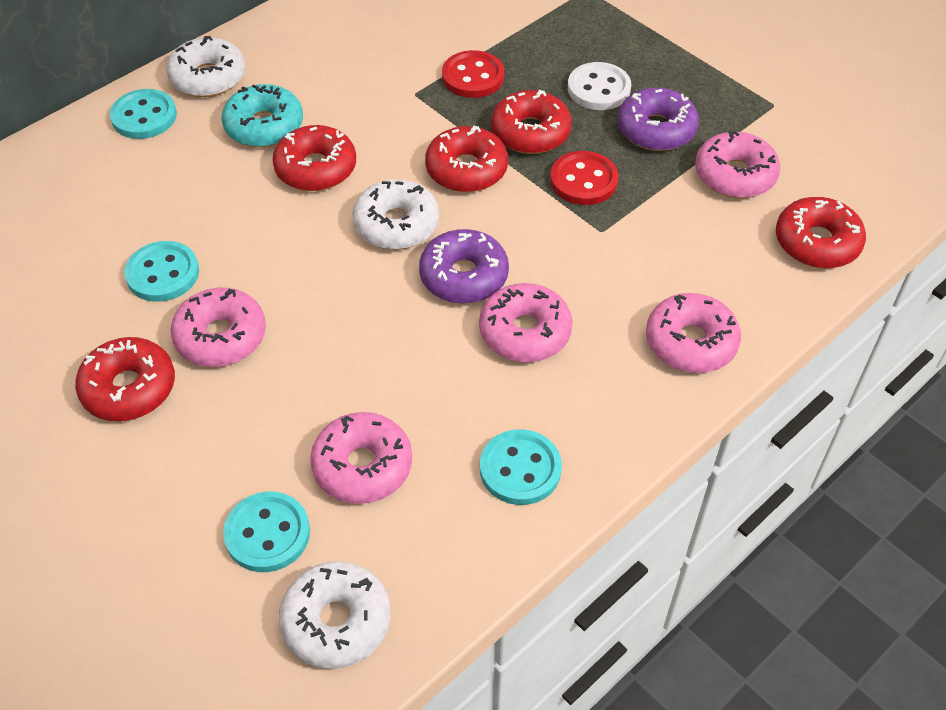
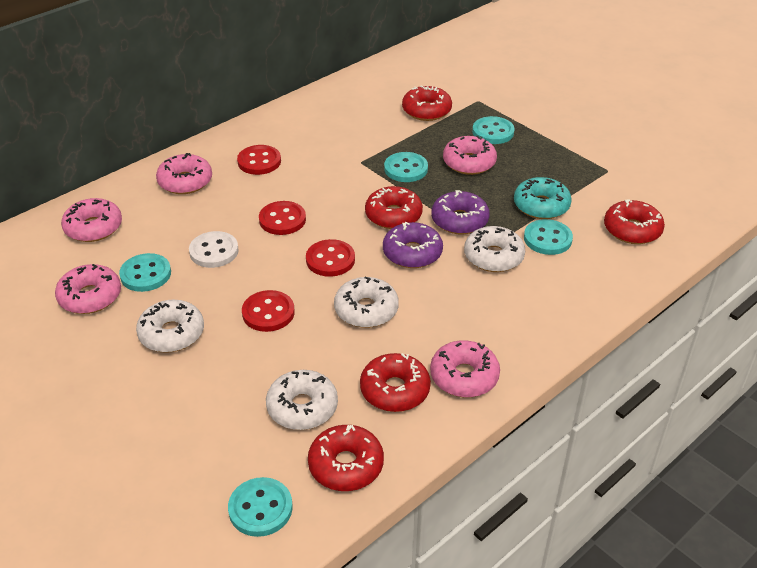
red button: [442,50,504,98] [550,151,618,205] = 2 -> [237,145,281,175] [242,290,295,332] [259,201,306,235] [306,239,355,277] = 4
turquoise button: [110,89,177,139] [124,241,199,302] [223,492,310,572] [480,429,562,505] = 4 -> [119,253,171,292] [228,477,293,537] [384,152,428,182] [472,116,515,144] [524,219,573,255] = 5
white donut: [166,36,245,97] [279,561,391,669] [352,179,439,250] = 3 -> [136,300,204,353] [266,370,338,430] [334,277,399,328] [464,226,525,272] = 4

